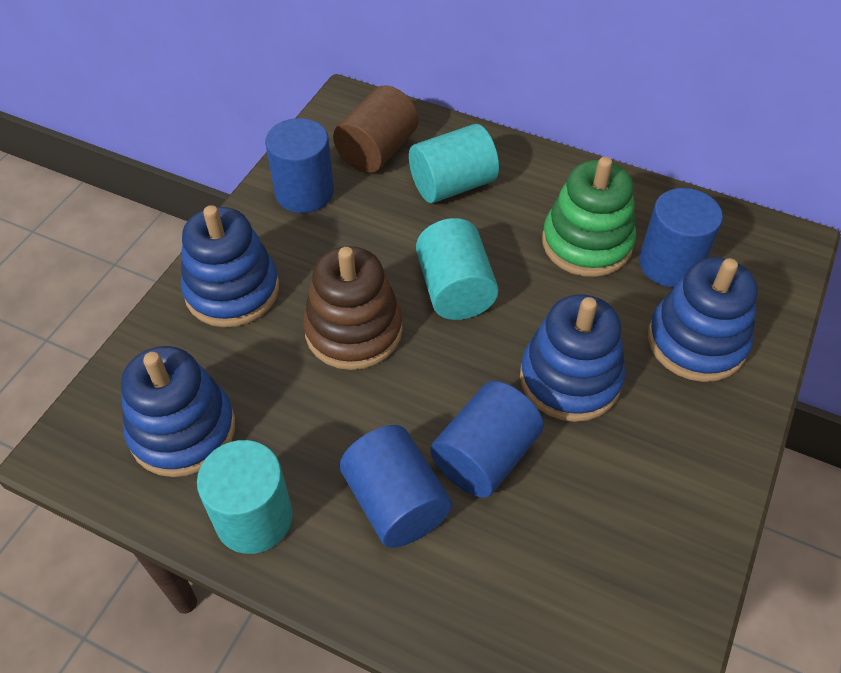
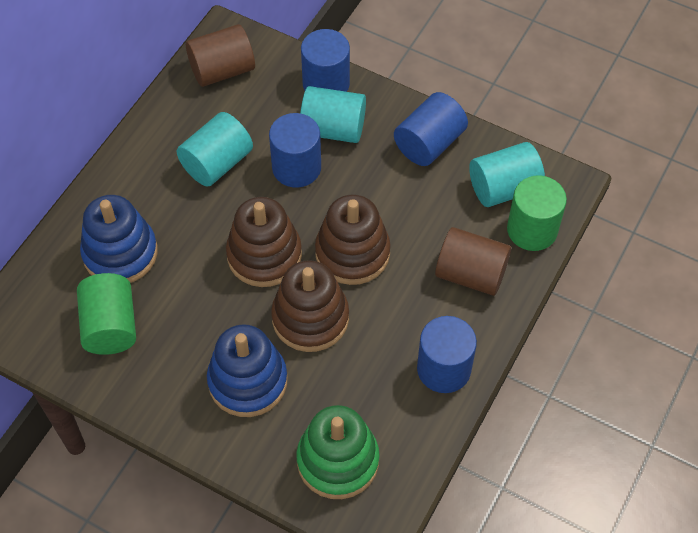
blue stacking toy: [121,346,235,477] [181,205,279,327] [520,294,625,422] [648,257,758,382] = 4 -> [80,195,158,283] [207,324,288,417] = 2
brown cylinder: [333,85,418,173] = 1 -> [186,24,255,87] [435,227,511,296] = 2
brown stacking toy: [303,246,403,370] = 1 -> [226,197,302,287] [271,260,349,352] [315,194,391,285] = 3
green cylinder: none = 0 -> [77,273,136,355] [507,175,567,251] = 2

